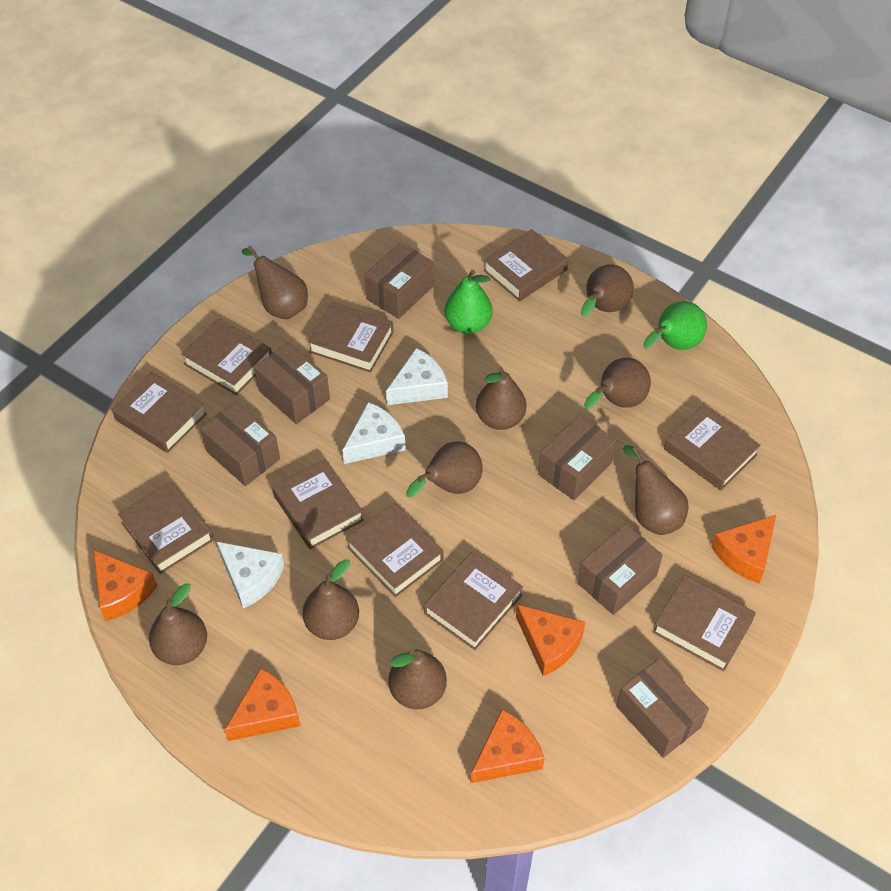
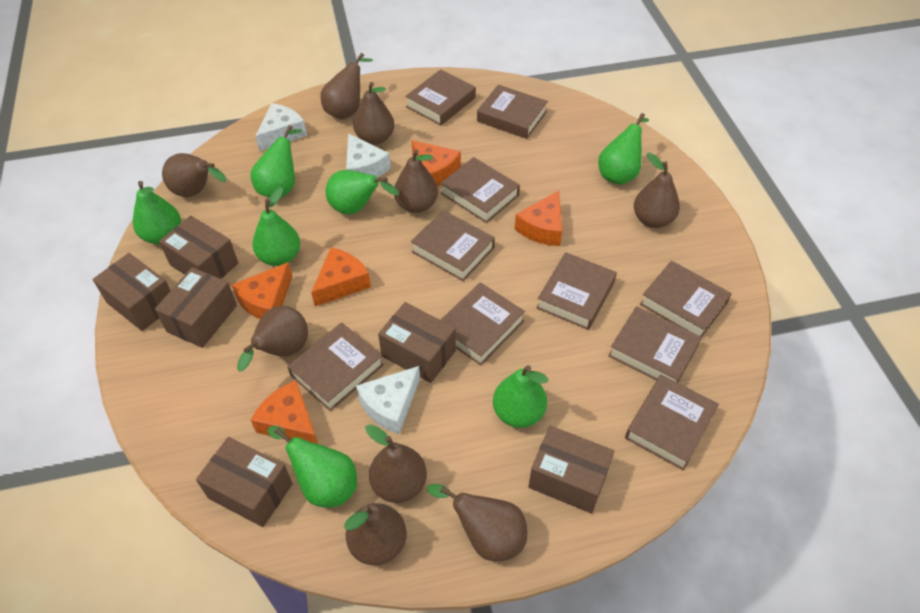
green pear: [445,269,493,334] [643,301,707,350] = 2 -> [133,181,181,244] [250,125,302,198] [252,187,300,266] [267,426,357,508] [326,170,399,214] [493,365,548,428] [598,113,649,185] = 7

